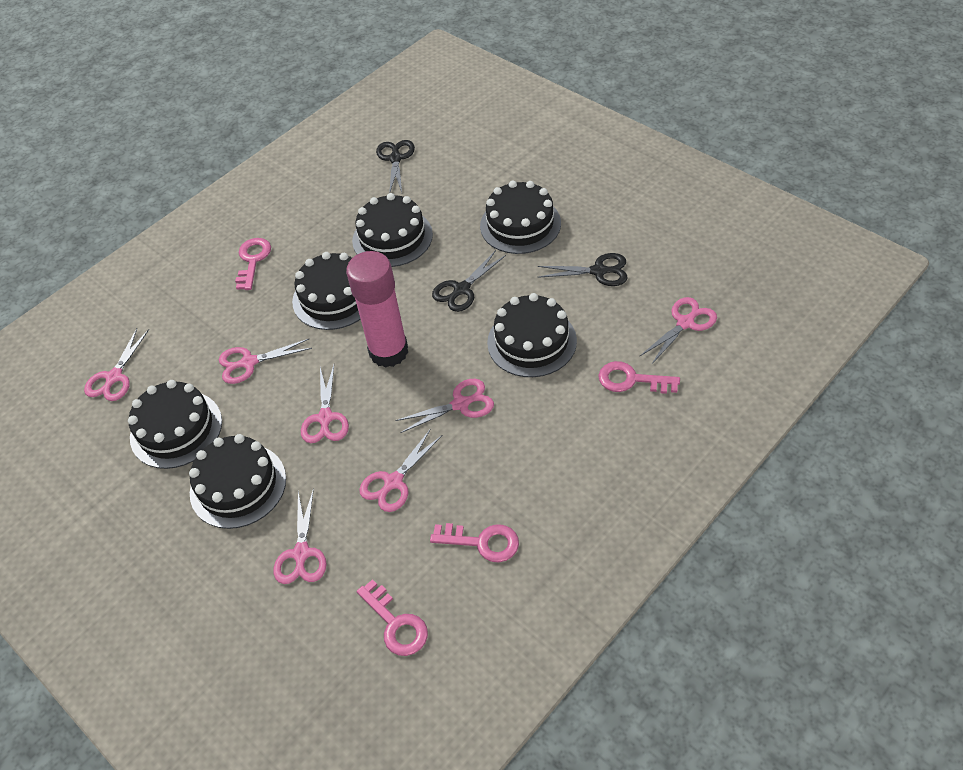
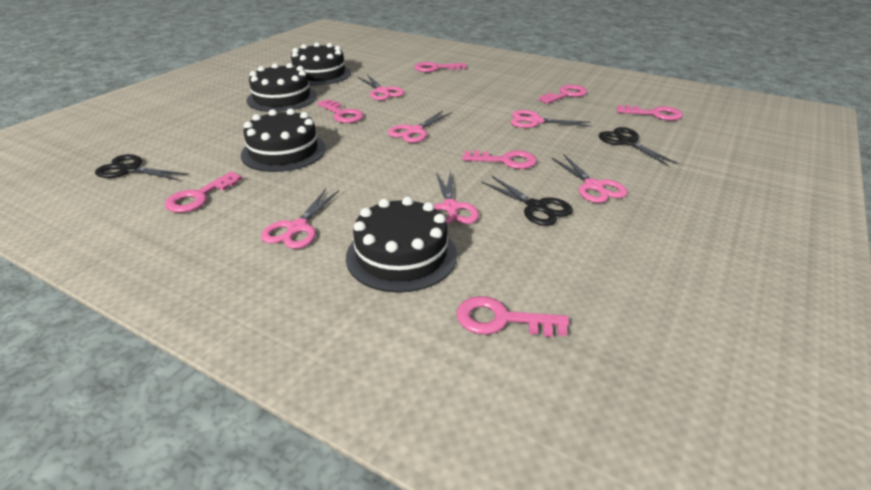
black cake: [128,380,222,469] [189,434,286,529] [292,252,361,330] [352,193,433,267] [480,180,561,254] [487,293,577,377] = 6 -> [241,108,326,172] [247,63,317,112] [291,42,351,86] [346,197,457,293] = 4
pink glue stick: [346,251,408,368] = 1 -> none = 0
pink key: [235,238,271,290] [357,579,428,656] [430,523,519,562] [598,361,680,394] = 4 -> [165,172,242,213] [317,99,364,123] [414,62,466,72] [457,296,569,337] [462,150,537,169] [538,85,587,104] [617,105,683,121] = 7
pink scissors: [84,329,149,401] [219,339,312,384] [274,488,327,584] [301,365,349,443] [360,430,443,512] [395,379,494,433] [639,297,717,365] = 7 -> [261,189,339,249] [358,75,405,100] [388,111,452,143] [434,171,479,224] [511,110,591,128] [551,154,628,203] = 6

